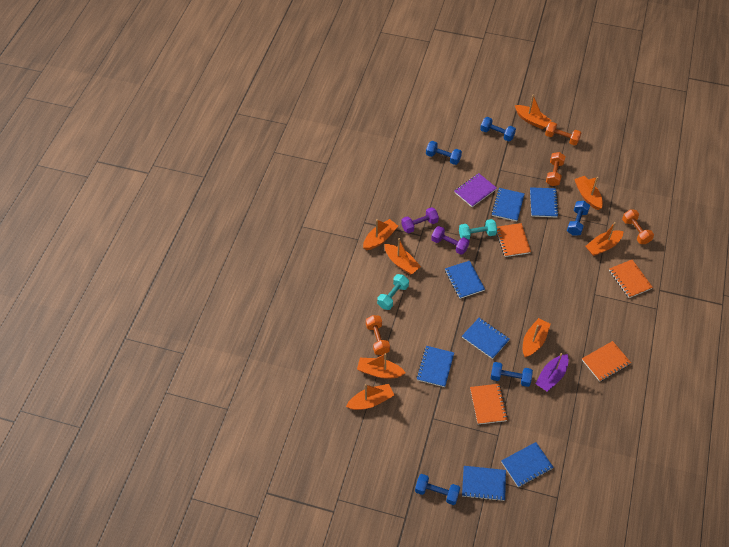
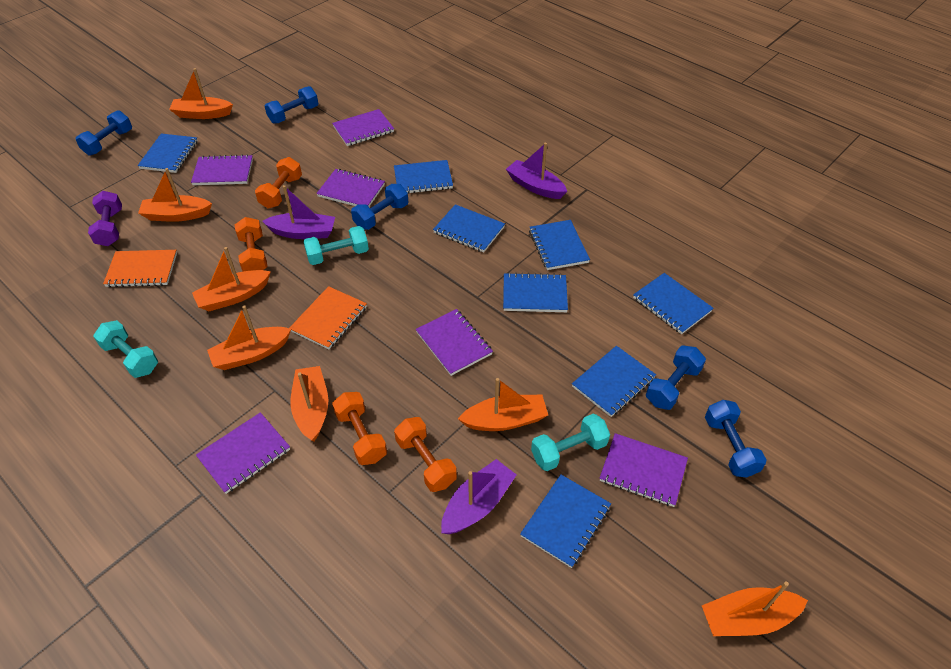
blue notebook: [416,346,454,387] [445,261,485,299] [462,318,510,359] [462,466,506,501] [491,188,525,221] [501,442,554,487] [530,187,559,218] = 7 -> [138,133,198,173] [394,160,453,194] [433,204,505,253] [503,272,568,312] [520,475,611,568] [529,220,590,270] [572,346,656,417] [633,273,714,334] = 8
orange boat: [346,384,394,410] [357,353,406,379] [363,219,398,250] [385,238,421,275] [515,95,552,129] [523,318,551,358] [574,176,603,210] [585,222,624,256] = 8 -> [138,168,212,222] [169,68,233,119] [192,247,271,311] [207,305,291,370] [290,366,328,442] [458,378,548,431] [702,581,808,636] = 7
orange notebook: [470,384,508,424] [497,223,531,257] [582,341,631,382] [609,260,653,298] = 4 -> [103,250,177,287] [289,286,367,349] = 2
purple boat: [536,353,569,392] = 1 -> [262,185,335,239] [441,459,516,534] [506,143,567,199] = 3
purple dumbbell: [401,207,439,233] [431,226,469,255] = 2 -> [88,191,122,246] = 1
purple notebook: [454,173,497,207] = 1 -> [191,154,253,185] [196,412,290,494] [316,169,385,206] [332,109,394,146] [416,309,493,376] [600,433,688,507] = 6
turquoise dumbbell: [377,274,409,310] [459,219,497,239] = 2 -> [93,320,158,378] [303,226,369,265] [531,414,610,471] = 3

